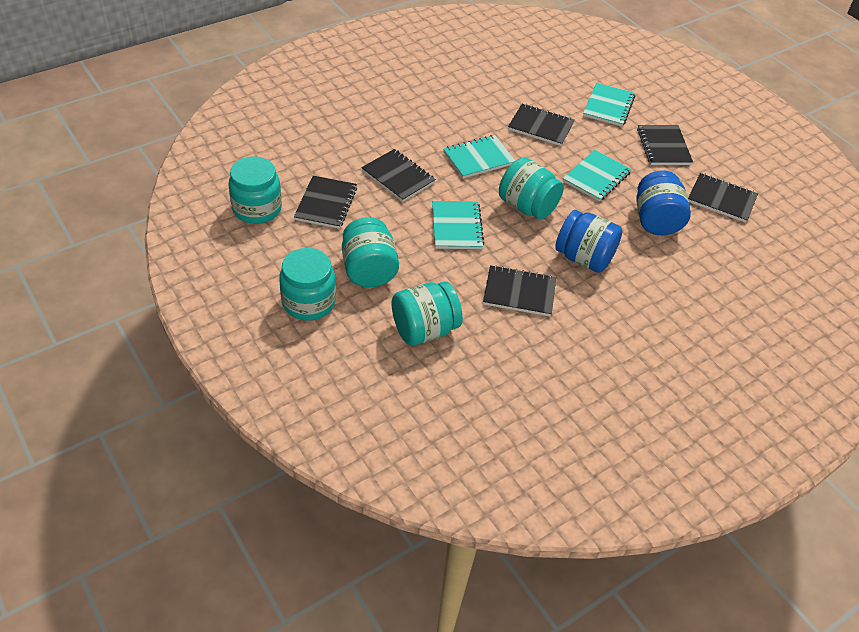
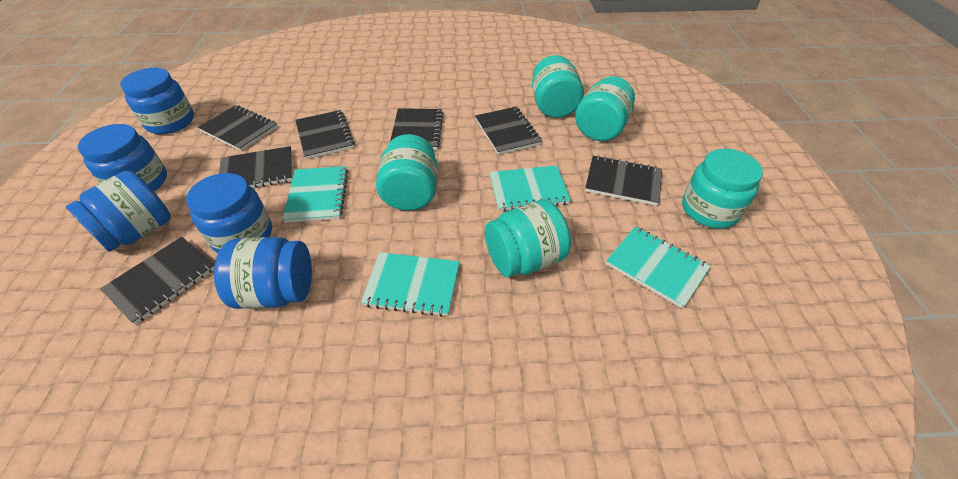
black notebook: [294,176,357,229] [361,149,436,202] [483,265,556,316] [508,104,575,146] [637,125,693,165] [688,173,758,223] = 6 -> [100,237,215,325] [198,105,278,151] [219,146,292,188] [295,110,355,159] [390,108,443,150] [475,107,542,155] [585,155,662,206] = 7
blue jar: [555,210,622,273] [636,170,691,235] = 2 -> [66,171,171,252] [78,124,167,191] [120,68,194,134] [186,173,272,253] [214,237,312,309] = 5

